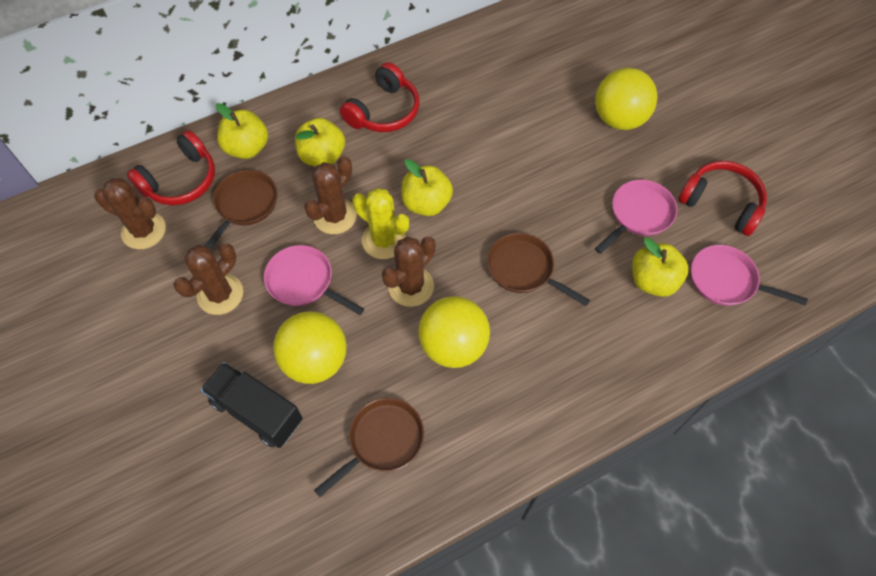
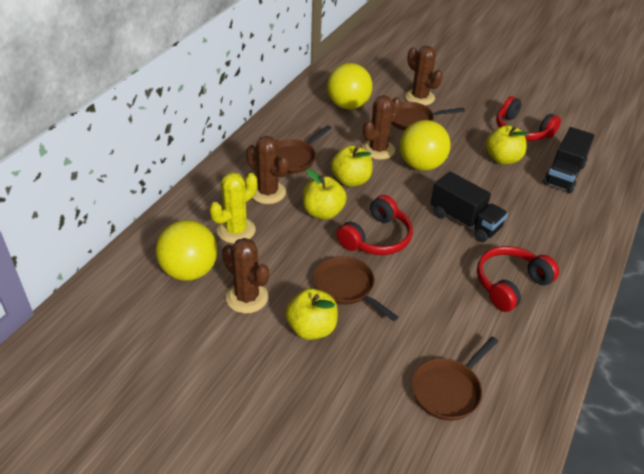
black truck: [201,362,303,448] = 1 -> [431,171,508,242] [543,127,595,193] = 2
brown pan: [205,170,278,249] [314,398,424,497] [487,233,590,306] = 3 -> [277,125,332,174] [314,256,398,321] [391,101,465,131] [412,337,498,421] = 4
pink pan: [264,245,364,315] [595,180,677,254] [691,245,808,306] = 3 -> none = 0

